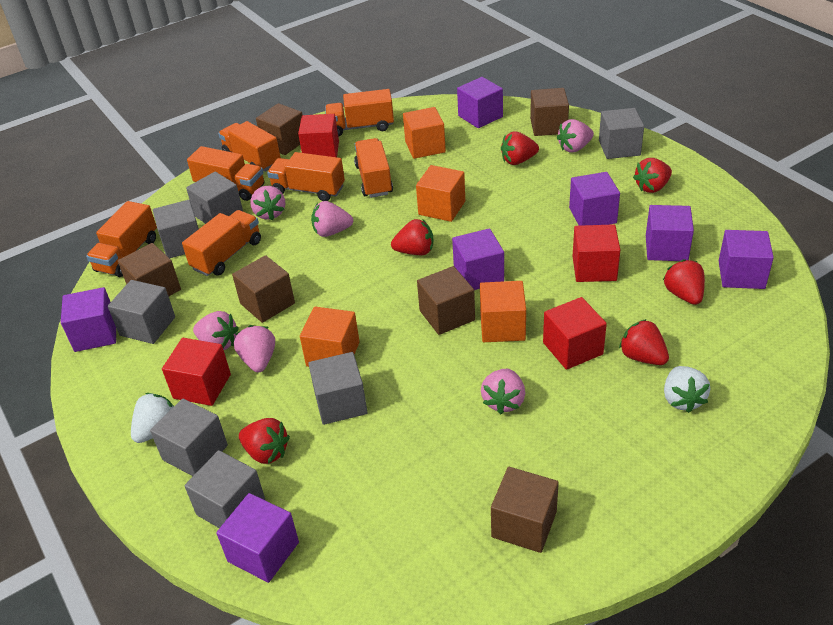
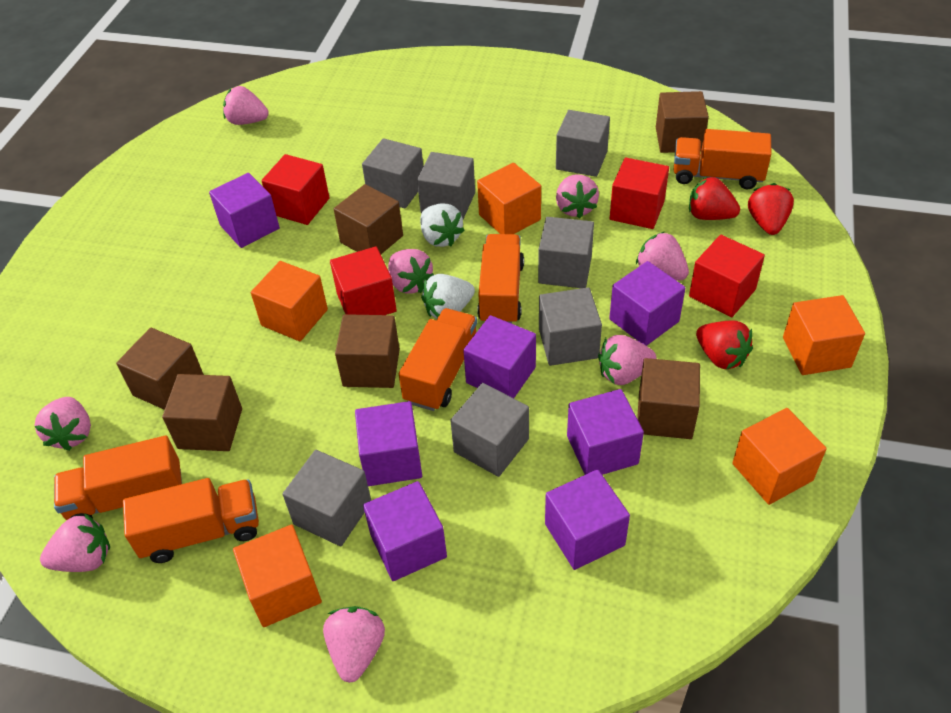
orange cube: [300,307,360,367] [403,107,446,159] [416,165,465,222] [480,281,526,342] = 4 -> [233,525,322,627] [251,261,328,341] [477,163,541,234] [732,408,827,505] [783,295,865,375] = 5
orange truck: [86,201,157,277] [182,210,261,276] [187,146,264,201] [218,121,281,172] [267,152,345,201] [325,89,394,137] [354,138,393,198] = 7 -> [54,436,182,520] [123,478,259,563] [399,308,477,411] [477,234,524,324] [674,129,772,189] = 5
pink strawberry: [193,311,239,350] [234,325,275,373] [250,186,285,220] [311,201,353,237] [481,369,525,414] [557,119,594,152] = 6 -> [35,397,91,451] [40,513,110,572] [223,86,269,125] [323,606,385,683] [388,249,434,294] [556,175,599,219] [598,335,656,385] [636,232,689,280] = 8
red strawberry: [239,418,290,464] [391,219,433,255] [501,132,539,165] [619,319,669,365] [633,158,672,193] [663,259,705,305] = 6 -> [689,177,740,220] [696,320,753,369] [748,183,794,235] = 3

